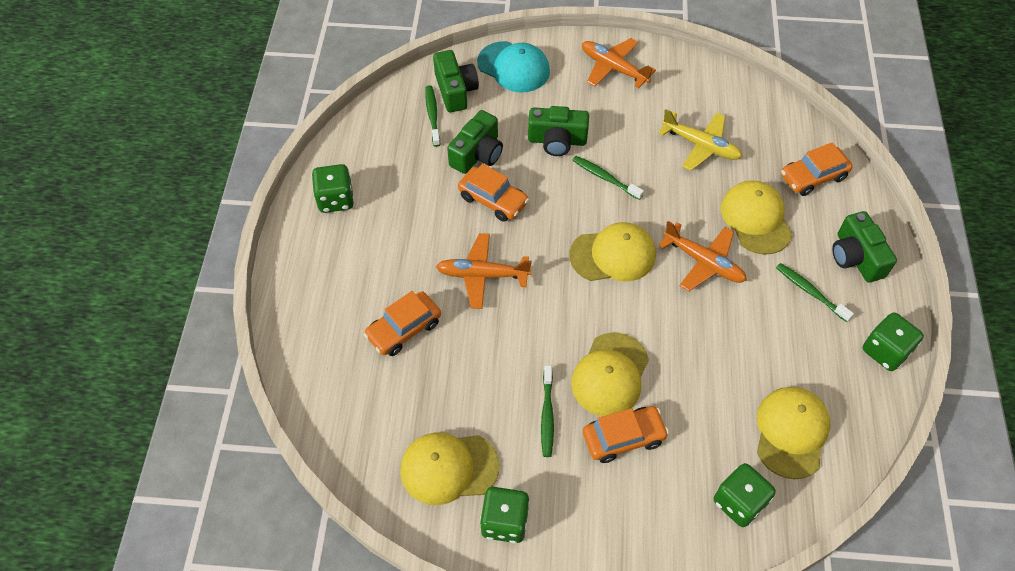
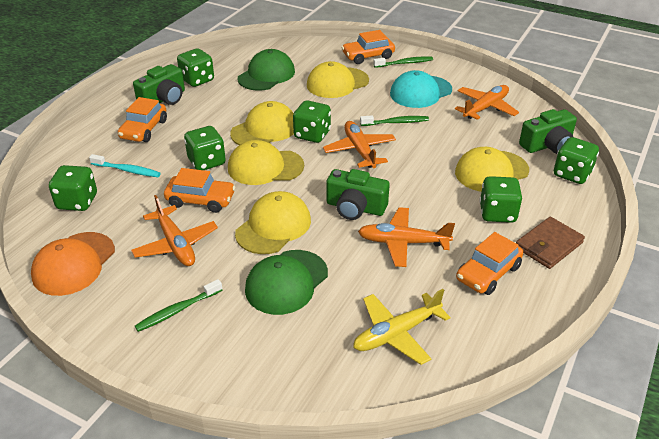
brown wallet: none = 0 -> [516,217,585,269] = 1
green camera: [433,50,479,113] [447,110,503,174] [528,106,589,156] [832,211,897,283] = 4 -> [133,64,185,105] [327,169,390,220] [519,109,577,154] = 3
green cap: none = 0 -> [237,49,295,91] [245,250,328,315] = 2
green dice: [312,164,354,213] [480,487,530,544] [714,463,776,527] [863,313,924,371] = 4 -> [49,165,97,211] [177,48,214,87] [184,126,226,170] [293,100,331,143] [480,176,522,223] [554,137,599,184] = 6
green toothbrush: [425,85,440,147] [541,365,554,457] [572,156,644,200] [776,263,854,322] = 4 -> [135,279,222,332] [360,115,429,126] [373,57,433,68] = 3
orange cap: none = 0 -> [31,232,115,296] = 1
orange plane: [436,233,532,309] [582,38,656,89] [658,221,747,291] = 3 -> [131,195,218,266] [323,121,396,168] [358,207,455,267] [455,85,519,120] = 4
turquoise toothbrush: none = 0 -> [89,154,161,177] = 1

